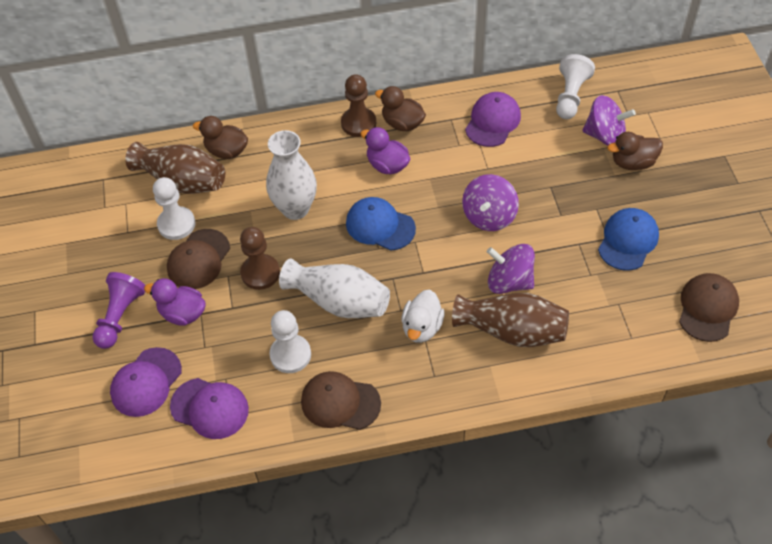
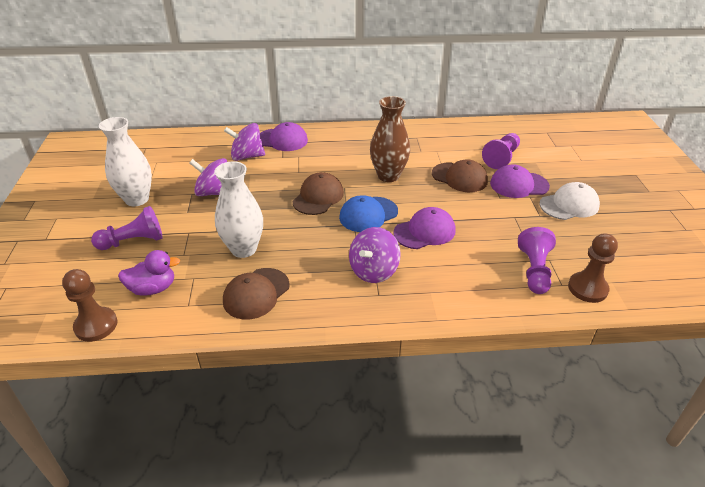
blue cap: [346,197,416,251] [598,208,659,271] = 2 -> [339,195,398,232] = 1
brown duck: [193,116,248,159] [375,86,426,131] [607,132,663,170] = 3 -> none = 0
brown vase: [125,142,225,194] [452,293,569,347] = 2 -> [370,96,410,182] = 1
purple duck: [144,278,206,326] [360,127,410,174] = 2 -> [118,250,180,296] = 1
purple pawn: [92,272,146,349] = 1 -> [91,206,163,250] [482,133,520,169] [518,227,556,294] = 3
white cap: none = 0 -> [539,182,600,220] = 1
white duck: [401,290,445,343] = 1 -> none = 0
white pawn: [153,177,196,240] [270,310,311,373] [556,54,595,119] = 3 -> none = 0

